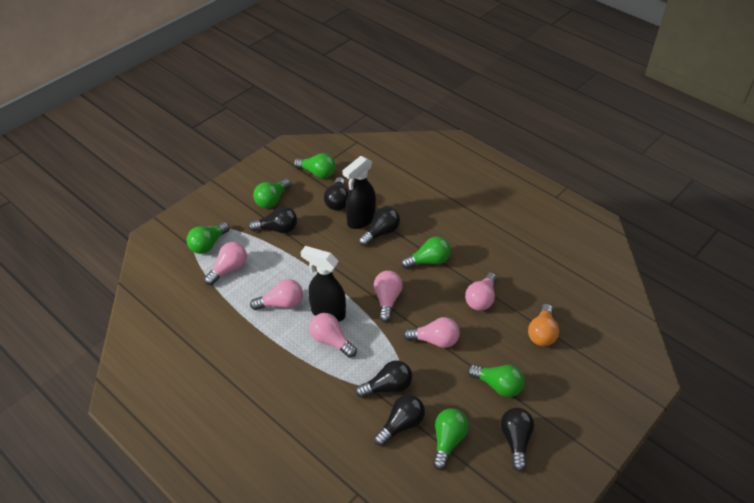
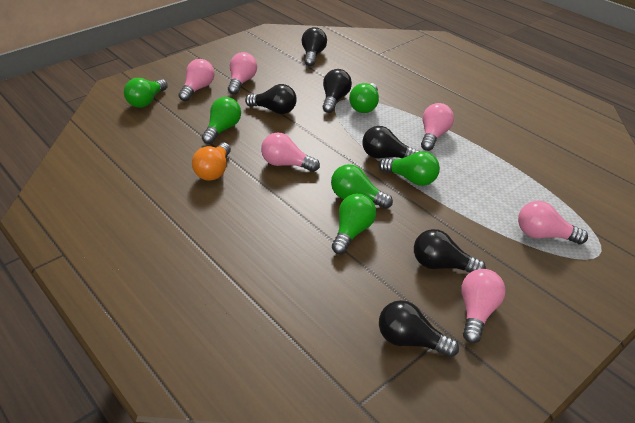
black spray bottle: [301,246,346,322] [343,156,376,229] = 2 -> none = 0

